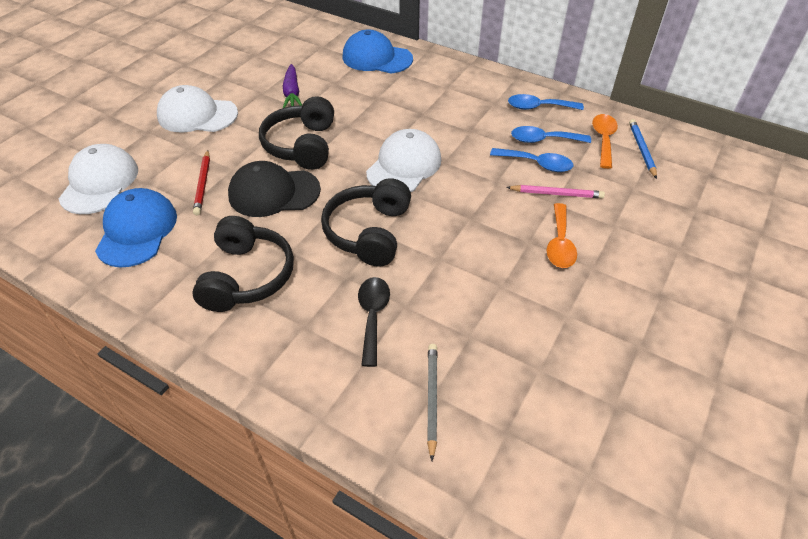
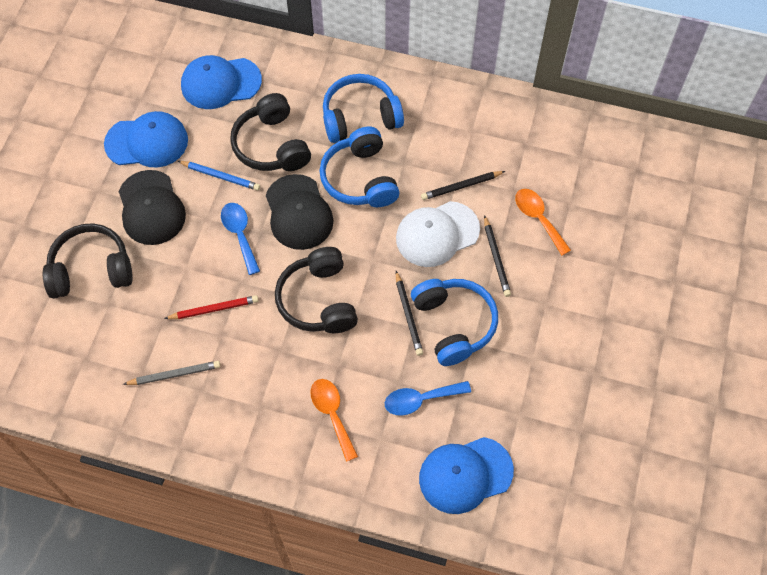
black cap: [228,161,321,217] = 1 -> [119,170,186,245] [266,174,333,250] = 2
black pencil: none = 0 -> [396,271,423,356] [421,171,505,200] [484,215,511,297] = 3
black spoon: [358,277,390,367] = 1 -> none = 0
blue cap: [95,188,177,268] [342,29,413,73] = 2 -> [104,111,188,167] [181,55,262,109] [419,437,514,514] = 3
blue headphones: none = 0 -> [319,127,400,207] [323,74,404,143] [411,279,498,366] = 3
blue spoon: [490,148,573,172] [508,94,584,110] [511,126,591,143] = 3 -> [221,203,260,275] [385,381,471,416] = 2
pink pencil: [506,185,605,198] = 1 -> none = 0
purple carrot: [283,64,302,108] = 1 -> none = 0
white cap: [59,144,138,214] [157,85,238,132] [366,129,441,192] = 3 -> [396,201,480,267] = 1

